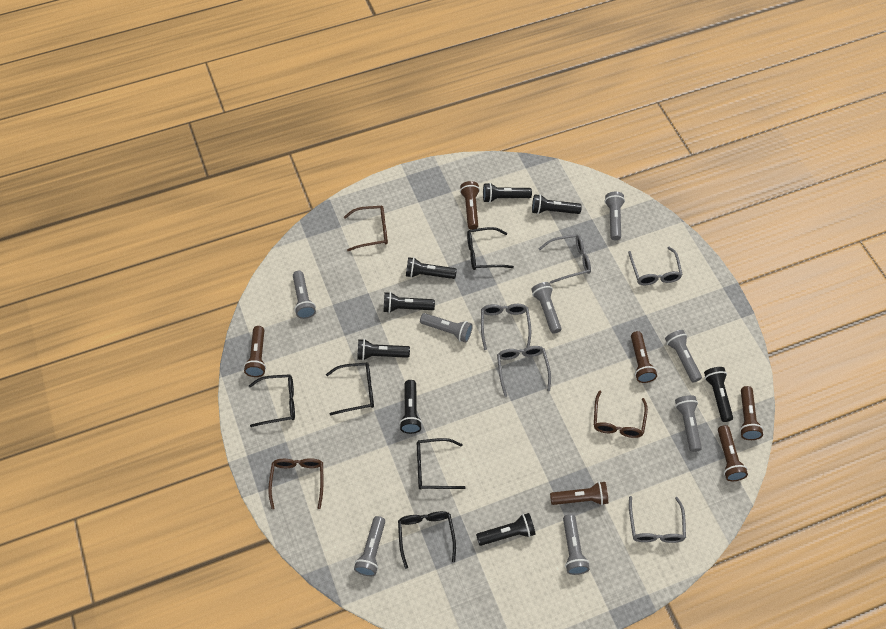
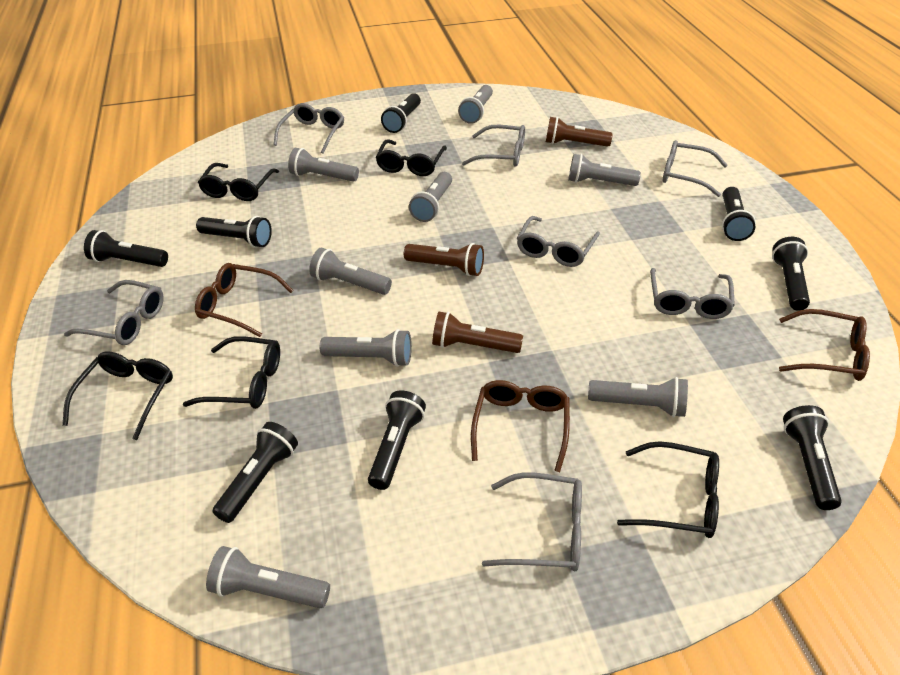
brown flashlight: [244,326,266,377] [460,181,480,230] [550,481,608,505] [631,331,657,383] [718,425,748,481] [740,386,764,440] = 6 -> [404,243,484,276] [432,312,523,353] [546,117,613,147] = 3
grey glasses: [481,304,531,350] [497,346,551,397] [538,234,591,284] [628,247,683,285] [629,496,686,543] = 5 -> [64,280,164,345] [274,103,344,154] [462,125,525,167] [482,472,582,571] [517,216,600,267] [650,268,735,319] [663,140,728,197] = 7

